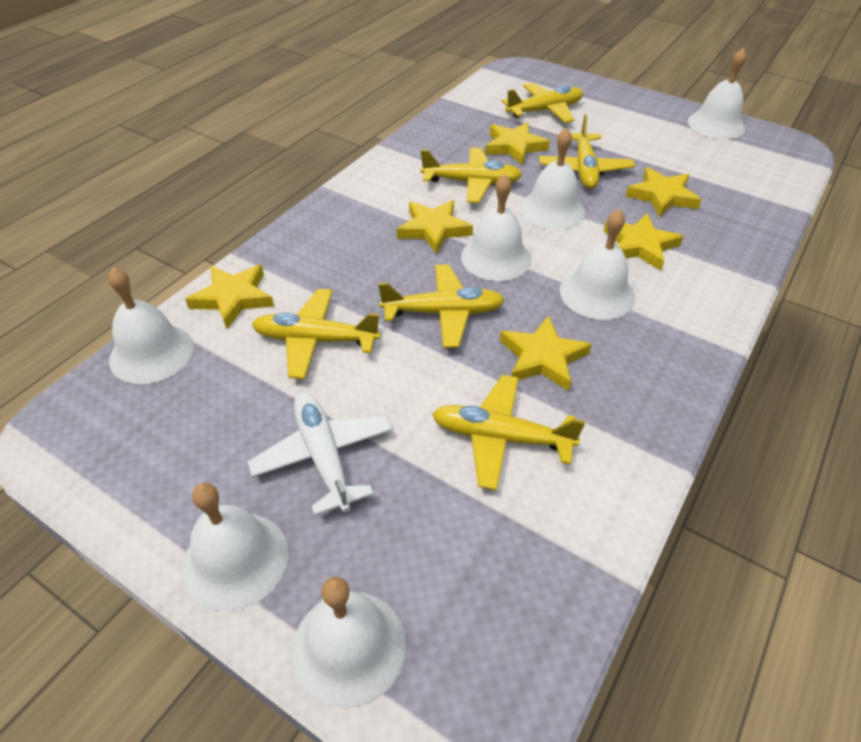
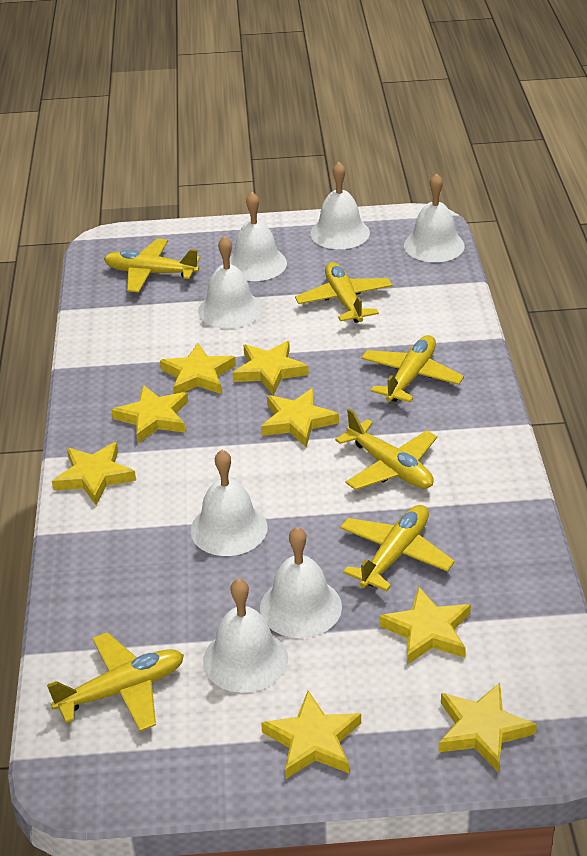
white plane: [248,392,392,516] = 1 -> none = 0
yellow star: [185,265,274,329] [396,200,473,254] [485,122,550,165] [500,315,592,391] [603,213,684,271] [626,167,702,217] = 6 -> [52,442,136,505] [111,385,188,443] [160,343,236,394] [232,341,309,395] [261,388,339,448] [261,691,361,779] [379,586,471,665] [438,683,537,773] = 8

